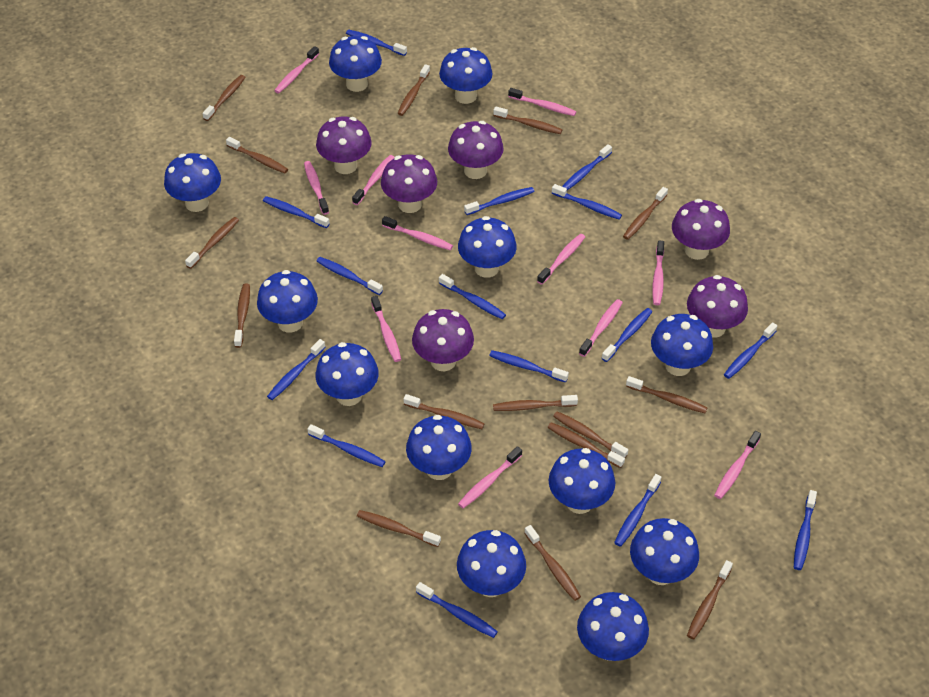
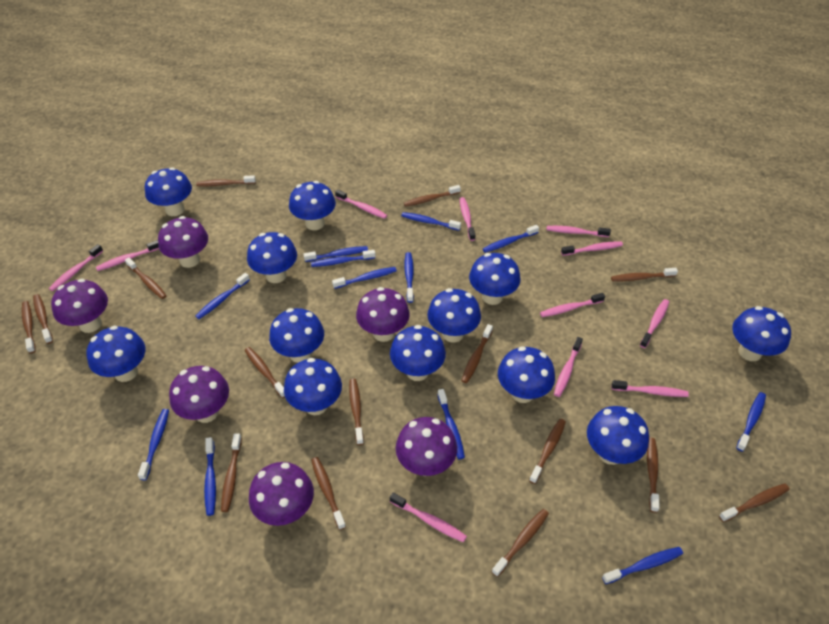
blue toothbrush: [263,196,330,228] [267,339,325,400] [307,424,386,467] [317,257,383,295] [346,29,407,56] [416,582,498,638] [439,274,506,319] [464,187,535,215] [489,350,569,383] [552,184,622,219] [562,144,612,190] [602,308,652,362] [614,474,661,547] [724,322,777,379] [794,490,817,570] = 15 -> [138,409,169,480] [195,273,250,319] [204,437,216,516] [303,246,368,262] [311,250,376,267] [332,267,397,289] [401,212,461,231] [404,252,414,303] [437,389,465,459] [483,225,539,253] [602,547,683,584] [736,392,766,452] = 12

